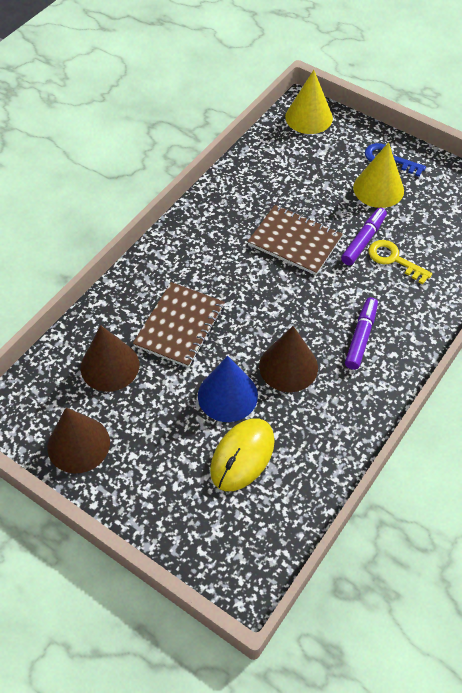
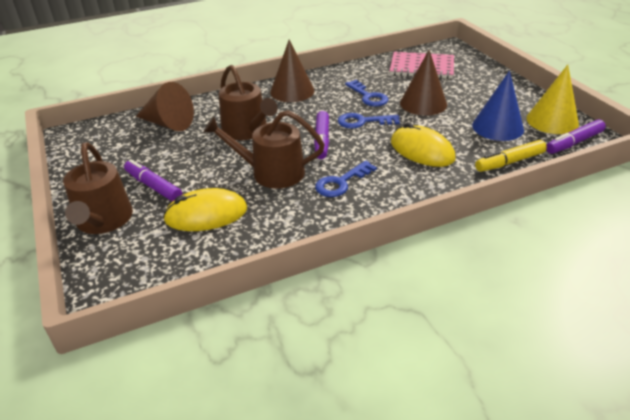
blue key: [365,143,426,177] = 1 -> [315,161,377,197] [338,113,400,129] [345,80,388,107] = 3
brown notebook: [133,282,225,368] [247,205,343,275] = 2 -> none = 0
brown watering can: none = 0 -> [63,142,133,234] [203,110,325,189] [219,65,278,140] = 3
pink notebook: none = 0 -> [390,52,454,79] = 1
purple marker: [341,208,387,265] [345,297,378,370] = 2 -> [124,159,182,202] [314,111,329,159] [546,119,606,154] = 3
yellow cone: [285,70,333,134] [353,142,404,208] = 2 -> [526,65,579,134] = 1
yellow key: [368,240,432,284] = 1 -> none = 0
yellow marker: none = 0 -> [475,140,547,172] = 1
yellow mouse: [210,418,275,491] = 1 -> [163,188,247,231] [391,123,455,167] = 2

